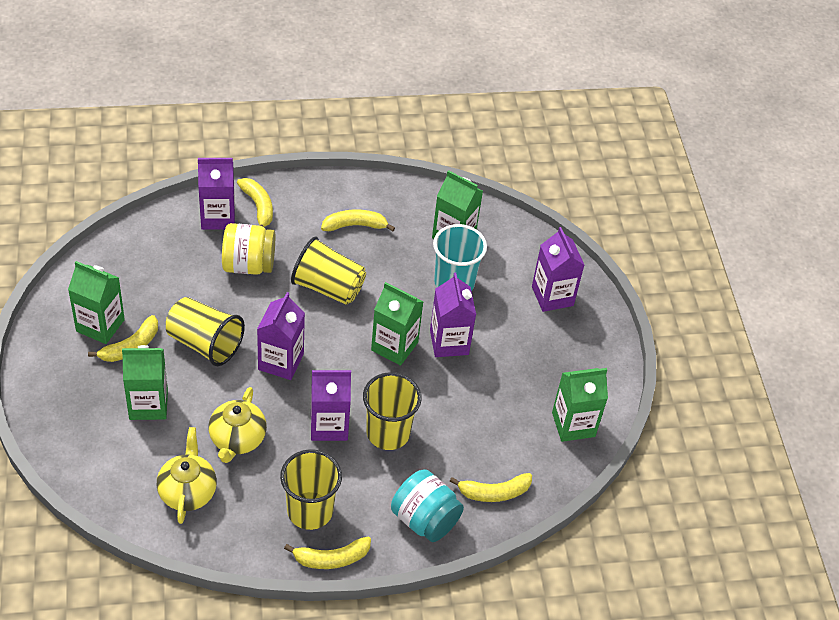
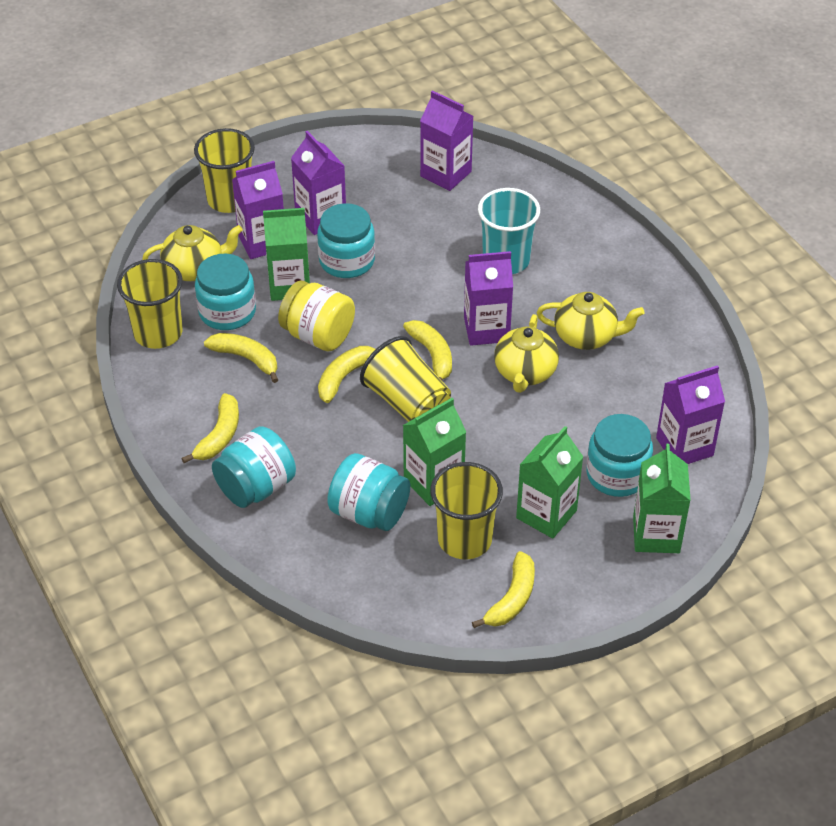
green carton: [68,261,125,344] [122,345,168,420] [371,282,423,366] [432,170,483,239] [552,368,608,442] = 5 -> [263,208,310,301] [403,398,466,506] [516,426,583,538] [633,444,691,553] = 4
turquoise jar: [391,469,464,542] = 1 -> [195,254,256,330] [212,426,296,508] [317,203,375,278] [327,453,410,531] [586,414,653,497] = 5
yellow teapot: [157,427,217,524] [209,387,267,463] = 2 -> [142,225,243,281] [494,314,559,393] [537,292,644,350] = 3

